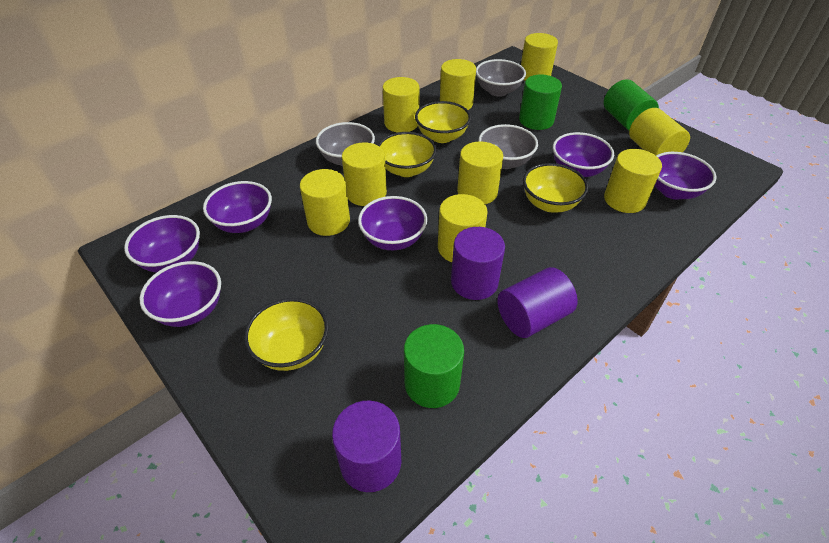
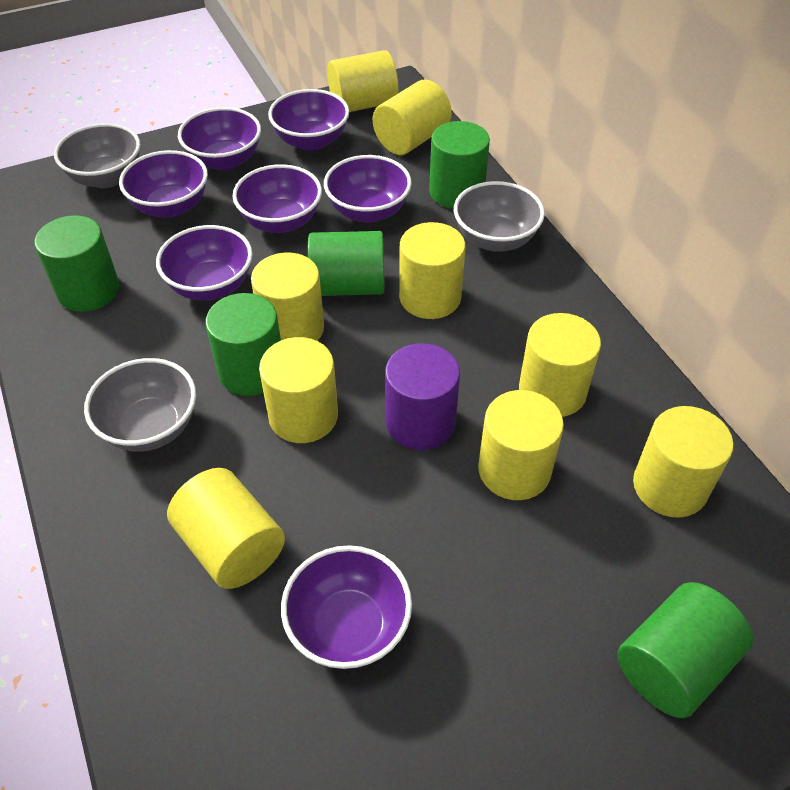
green cylinder: [404,324,464,408] [519,74,562,130] [604,79,659,131] = 3 -> [34,215,119,312] [205,293,281,396] [308,231,384,296] [429,121,490,209] [617,582,753,718] = 5
purple bowl: [124,215,200,273] [140,261,221,327] [203,181,272,233] [358,196,427,250] [553,132,614,177] [655,152,717,200] = 6 -> [119,150,208,218] [156,225,253,301] [178,107,261,171] [233,164,322,233] [268,89,349,151] [281,545,412,669] [324,155,412,223] = 7
purple cylinder: [332,400,401,492] [451,227,505,300] [497,267,578,338] = 3 -> [385,343,460,450] = 1
yellow bowl: [244,298,329,371] [378,132,437,177] [415,101,471,143] [523,163,588,213] = 4 -> none = 0

